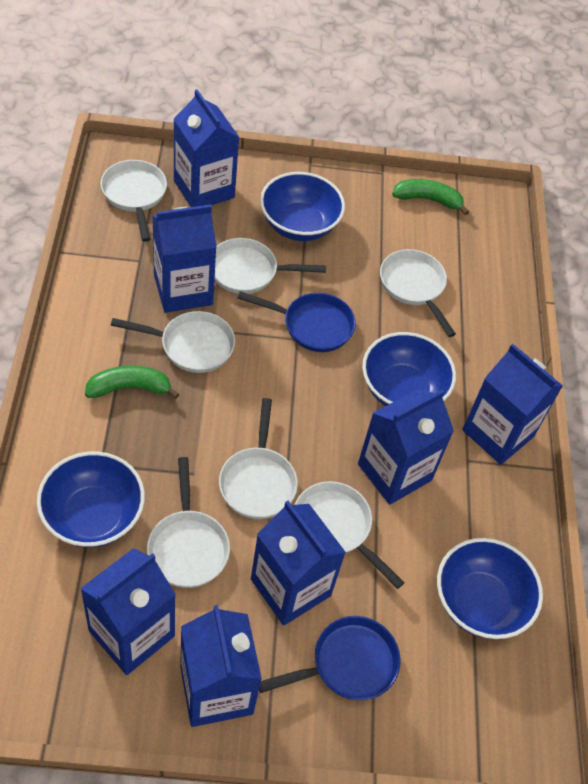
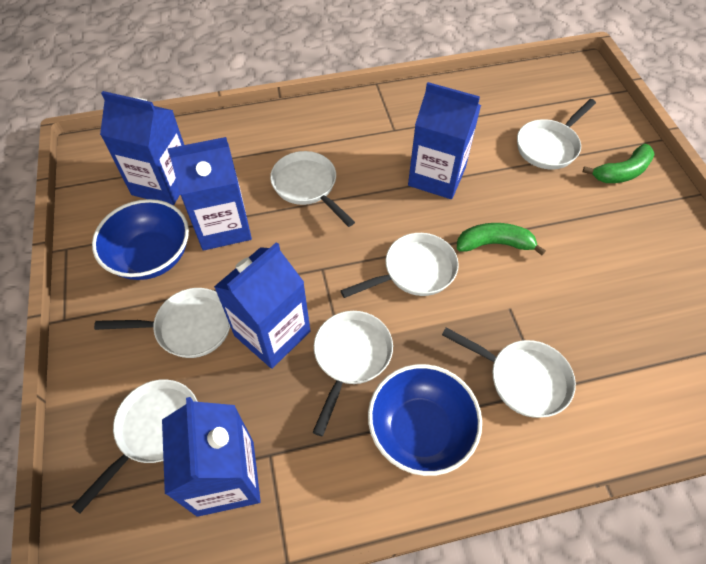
blue bowl: [37,451,145,548] [260,172,345,241] [362,332,456,406] [437,538,543,639] = 4 -> [92,199,189,280] [368,364,482,476] = 2
blue carton: [80,548,176,675] [152,204,217,313] [174,89,239,207] [180,605,262,727] [251,501,346,626] [358,389,454,505] [462,344,563,465] = 7 -> [100,91,184,205] [162,397,261,517] [167,137,252,251] [214,242,310,369] [408,82,481,199] = 5
blue pan: [238,291,356,352] [259,616,401,700] = 2 -> none = 0

